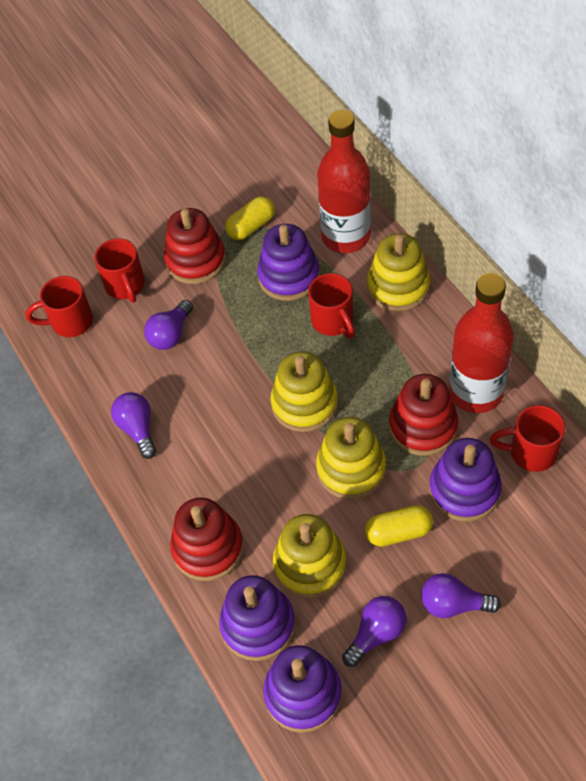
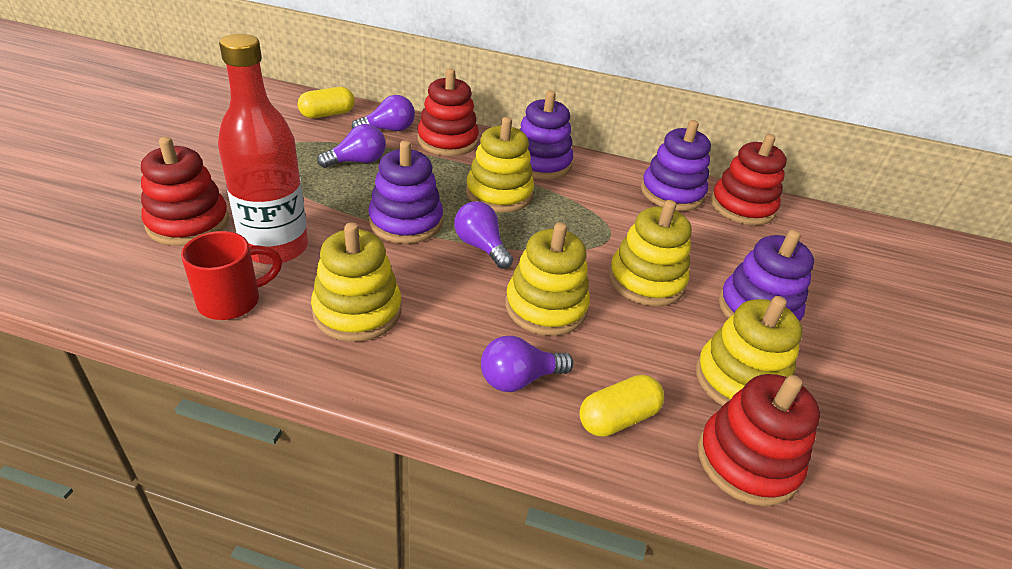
red bottle: [317,110,371,253] [449,273,514,413] = 2 -> [218,34,308,265] = 1
red mug: [25,276,93,337] [95,238,145,303] [308,273,355,338] [490,405,565,472] = 4 -> [181,231,282,320] = 1
red stacking toy: [164,208,226,284] [170,498,244,581] [389,374,458,456] = 3 -> [141,137,229,246] [418,69,479,156] [698,374,820,506] [711,134,787,225] = 4
yellow stacking toy: [271,351,338,432] [273,514,347,599] [316,417,386,499] [367,233,430,312] = 4 -> [311,223,401,342] [466,117,534,213] [505,222,590,336] [609,200,692,306] [696,296,803,406] = 5

